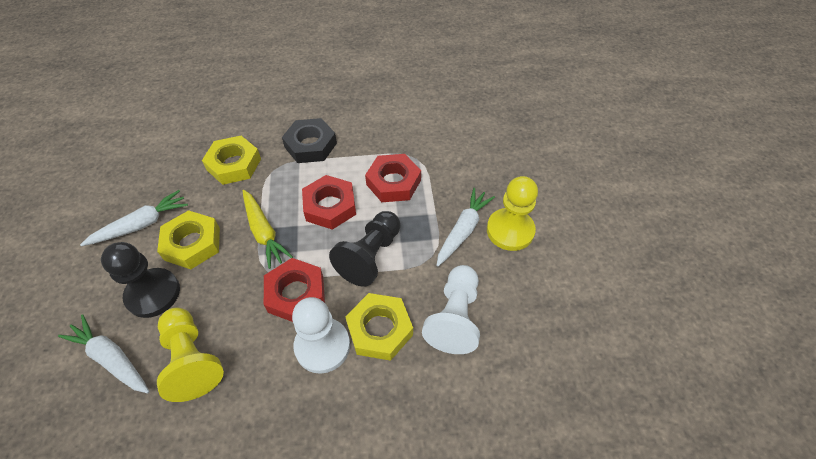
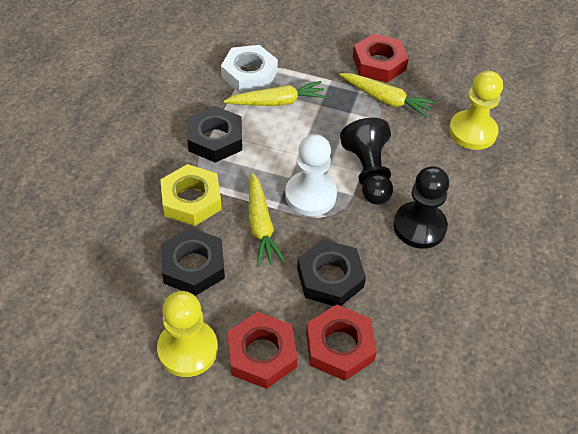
black nut: [282,118,337,163] = 1 -> [161,227,225,296] [187,106,242,163] [297,239,366,306] = 3
white carrot: [58,314,150,393] [80,190,188,246] [436,188,495,267] = 3 -> none = 0
white nut: none = 0 -> [221,45,278,93] = 1
white pawn: [292,297,350,374] [422,265,480,354] = 2 -> [285,134,337,216] = 1
yellow carrot: [242,190,293,269] = 1 -> [224,81,327,106] [249,172,286,267] [340,73,436,118] = 3
yellow nut: [157,210,220,269] [202,136,261,185] [345,293,413,361] = 3 -> [160,164,222,226] = 1

